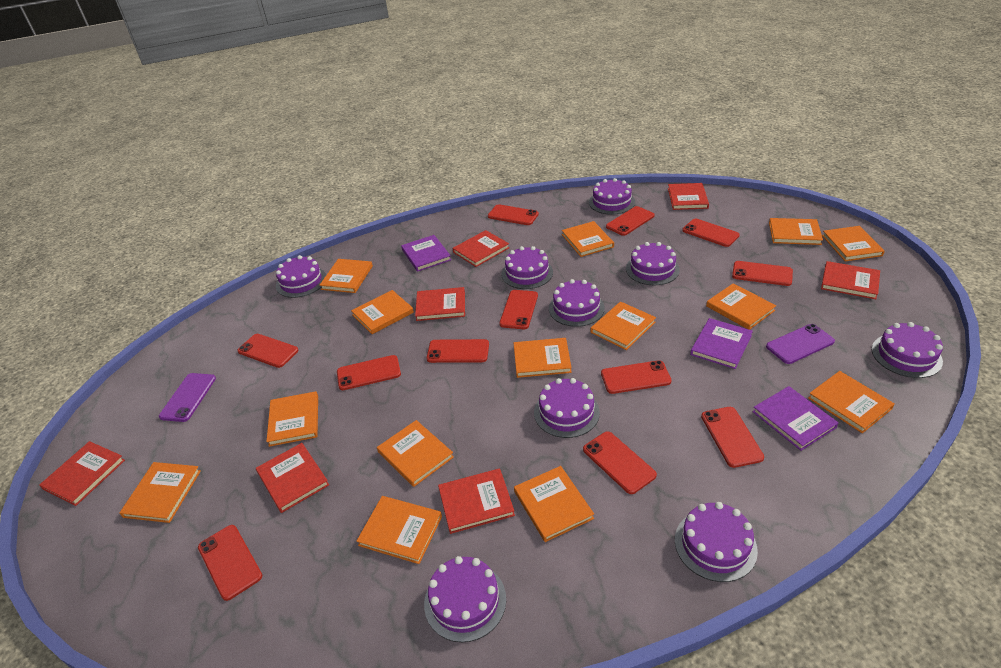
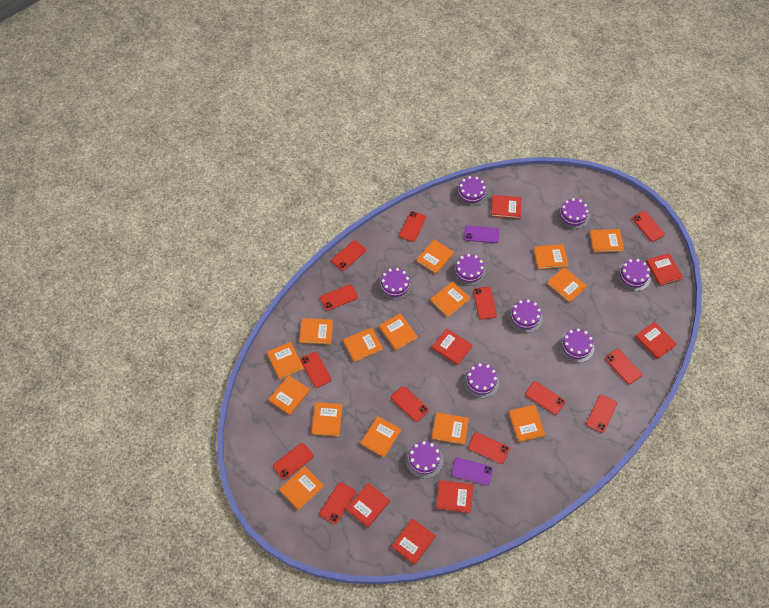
orange book: [120,462,201,523] [266,391,318,447] [320,259,373,293] [351,290,414,334] [356,496,442,564] [377,420,454,487] [514,338,572,378] [514,466,594,542] [562,221,614,257] [591,301,656,350] [706,283,776,330] [769,218,823,245] [808,371,895,433] [822,226,885,261] = 14 -> [267,342,304,379] [269,375,310,415] [279,466,324,510] [299,318,333,345] [311,402,343,437] [343,327,383,362] [360,416,401,457] [379,313,418,350] [417,240,454,274] [430,281,470,317] [432,412,469,445] [509,405,545,442] [534,244,568,269] [547,267,587,303] [590,229,624,253] = 15
purple book: [401,235,451,272] [690,318,753,369] [753,386,839,451] = 3 -> none = 0
red phone: [198,525,262,601] [237,334,298,368] [337,355,401,390] [427,339,489,363] [488,204,539,225] [499,290,538,329] [583,431,657,494] [601,360,672,394] [606,206,655,236] [682,219,740,247] [701,407,764,468] [732,261,793,286] = 12 -> [273,443,314,480] [300,352,332,388] [319,482,356,524] [320,284,358,311] [331,240,366,271] [391,386,429,422] [399,211,426,242] [468,432,510,464] [473,287,497,320] [525,381,565,415] [586,395,617,433] [605,349,642,384] [632,211,665,242] = 13

